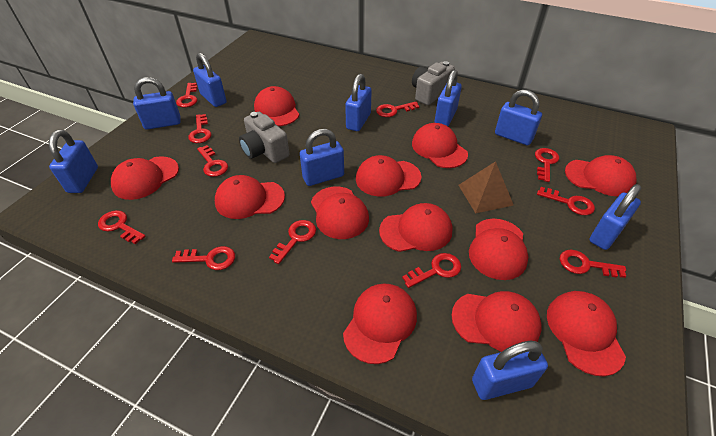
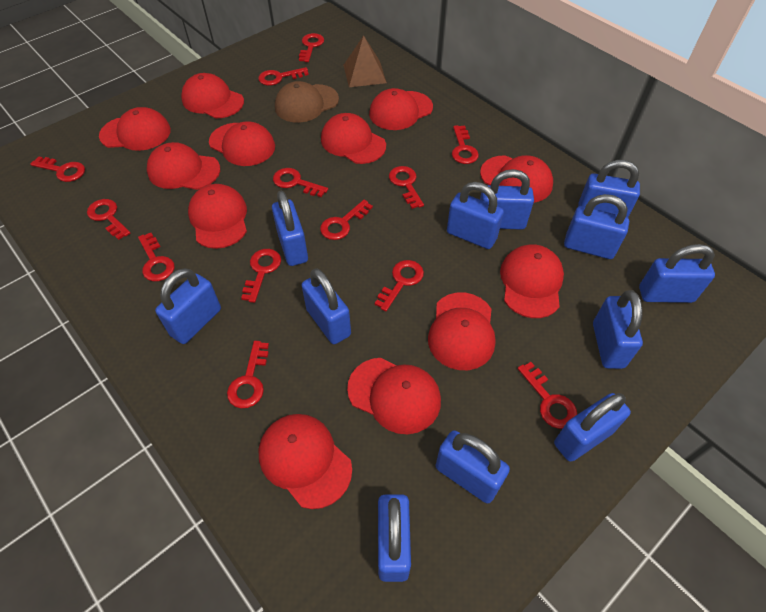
blue padlock: [49,130,98,193] [133,77,181,130] [193,53,227,107] [300,129,344,186] [345,74,372,131] [435,70,462,126] [472,341,548,400] [495,89,542,145] [589,184,641,250] = 9 -> [155,268,221,344] [272,190,308,266] [302,268,351,344] [378,494,411,582] [435,430,510,503] [447,182,504,249] [480,169,534,230] [554,393,631,462] [564,194,629,259] [578,160,640,218] [593,290,643,369] [639,244,715,303] = 12
brown cap: none = 0 -> [275,81,339,123] = 1
grey camera: [239,112,290,163] [412,61,455,105] = 2 -> none = 0
red key: [98,210,146,244] [172,246,235,270] [176,83,197,107] [188,114,211,143] [197,145,228,177] [269,220,316,264] [376,102,420,117] [402,253,461,288] [535,148,559,182] [537,187,595,215] [560,250,626,278] = 11 -> [30,156,85,182] [87,199,131,240] [138,233,174,282] [227,341,269,408] [241,249,281,303] [258,67,309,86] [273,168,328,197] [299,33,324,62] [320,200,373,240] [374,260,424,311] [389,166,424,209] [452,125,479,164] [517,362,577,429] = 13

